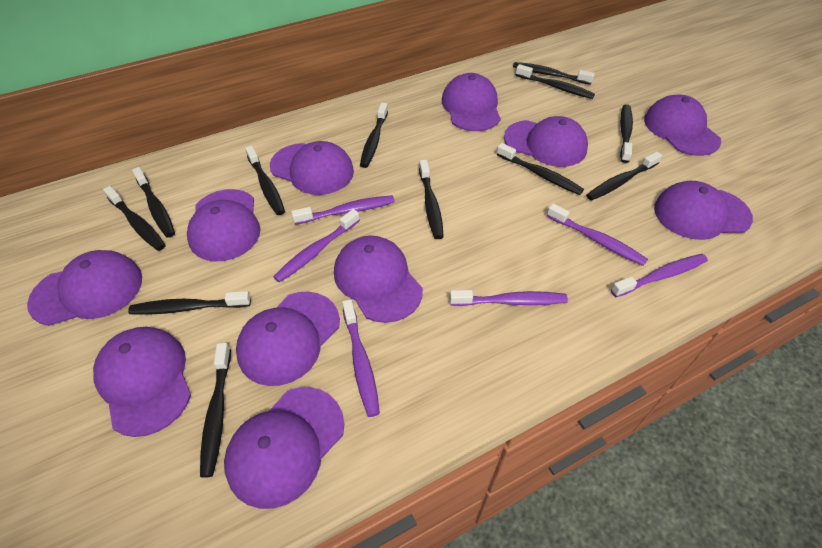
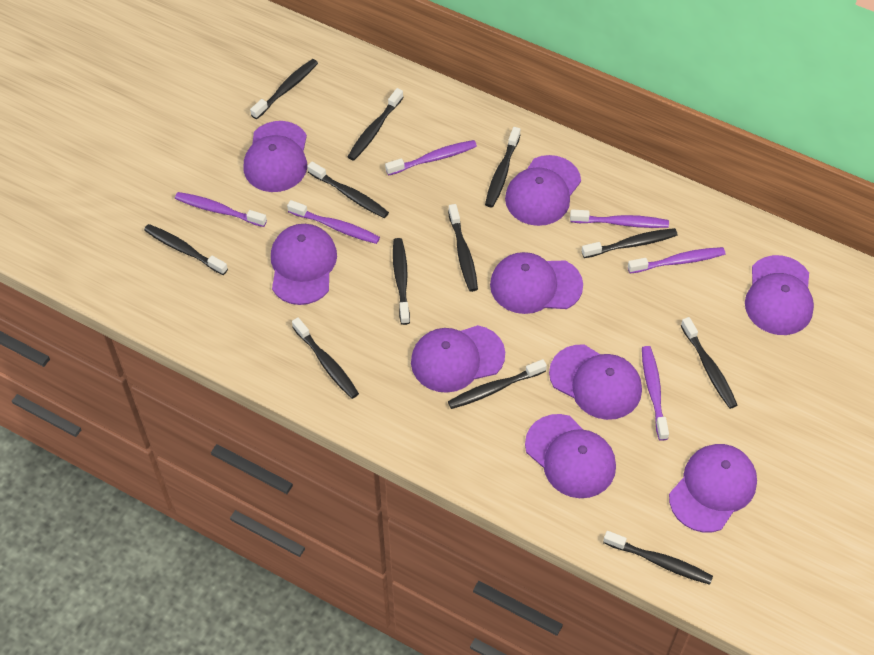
purple cap: [27,250,142,326] [93,327,191,437] [187,189,261,262] [224,387,344,509] [236,292,340,386] [270,141,354,195] [334,236,423,323] [442,73,501,131] [504,116,588,167] [644,95,721,156] [654,181,753,240] = 11 -> [244,121,307,192] [271,224,337,305] [411,325,505,393] [490,252,583,314] [505,155,581,226] [525,414,616,498] [549,345,642,420] [669,444,757,532] [745,255,814,335] = 9

